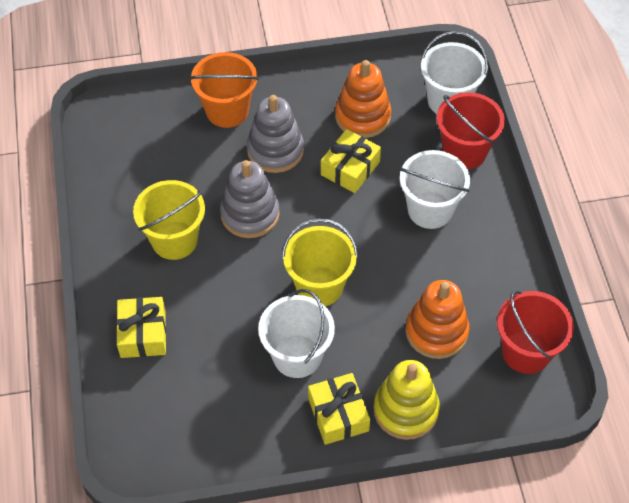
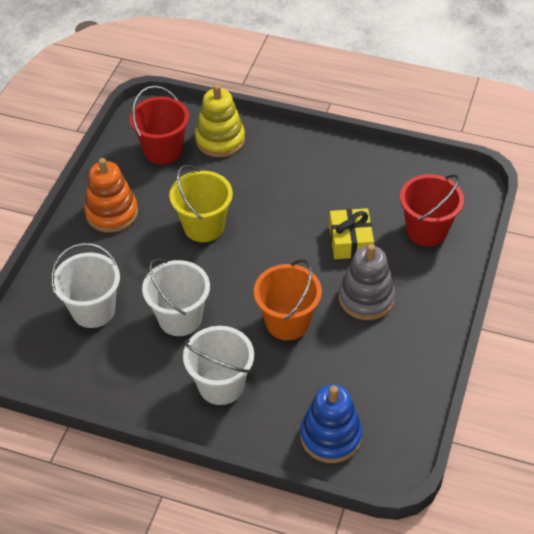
blue stacking toy: none = 0 -> [300,384,362,463] = 1
grey stacking toy: [220,160,280,238] [247,95,304,173] = 2 -> [339,244,395,320] = 1
orange stacking toy: [335,60,391,138] [406,280,469,359] = 2 -> [84,158,138,233] = 1
yellow bucket: [133,180,205,260] [282,218,358,306] = 2 -> [169,165,233,242] = 1
yellow gift: [116,297,166,358] [308,373,370,445] [321,129,381,193] = 3 -> [329,208,374,259] = 1

